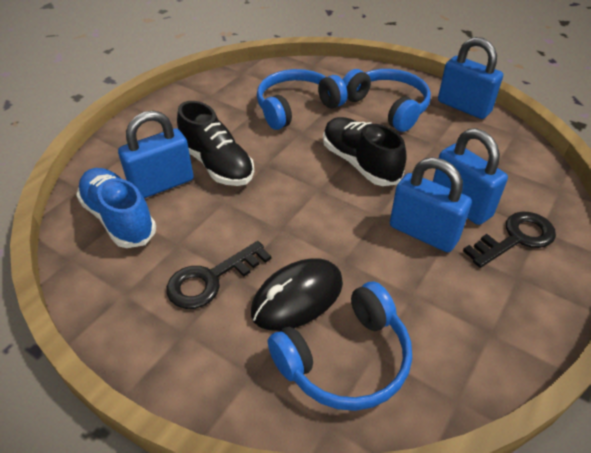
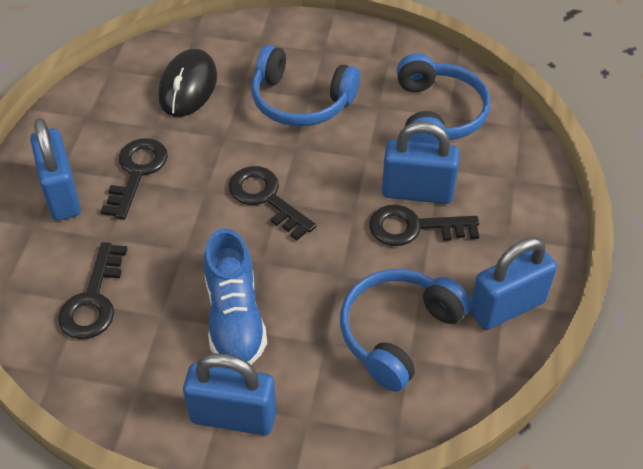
black key: [166,241,271,309] [463,211,556,268] = 2 -> [58,242,127,339] [100,138,168,219] [229,166,317,241] [369,205,479,246] = 4
black shoe: [177,101,254,186] [323,117,407,186] = 2 -> none = 0

